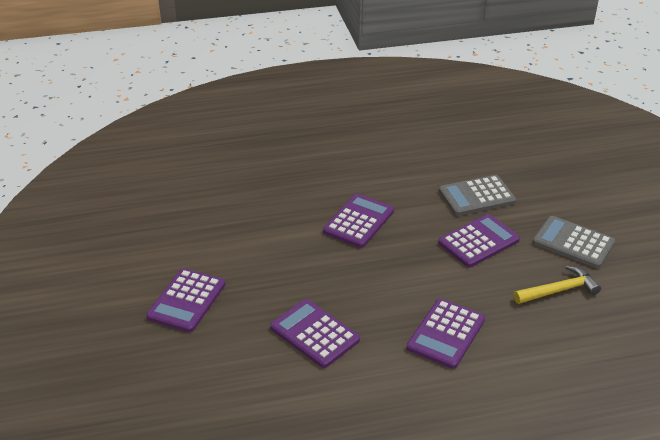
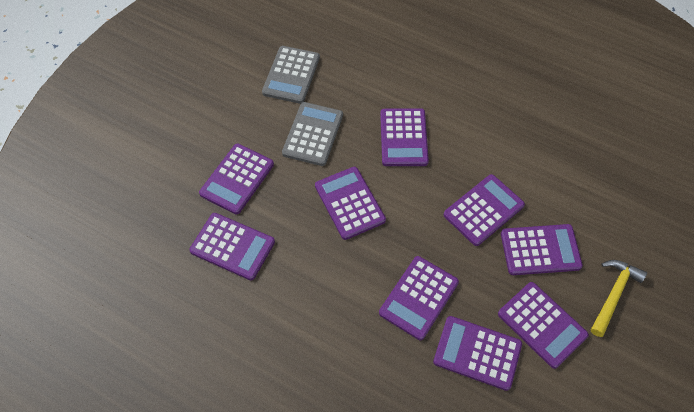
purple calculator: [146,268,225,333] [270,299,360,368] [323,194,394,248] [407,298,485,369] [438,214,520,267] = 5 -> [189,213,275,280] [199,144,274,215] [315,167,386,240] [379,256,459,340] [380,108,429,166] [433,316,522,391] [444,174,525,246] [498,282,589,369] [501,224,583,275] = 9

